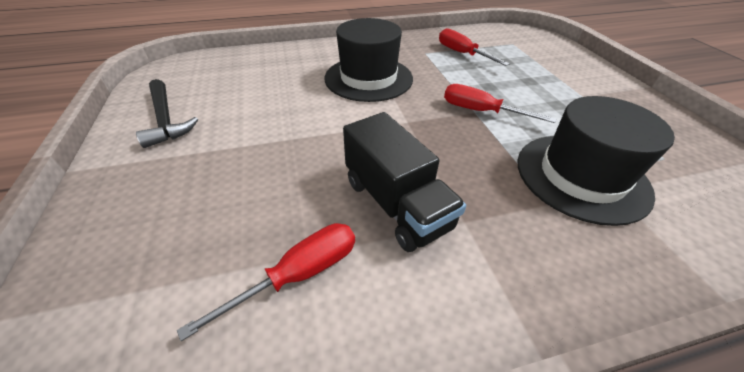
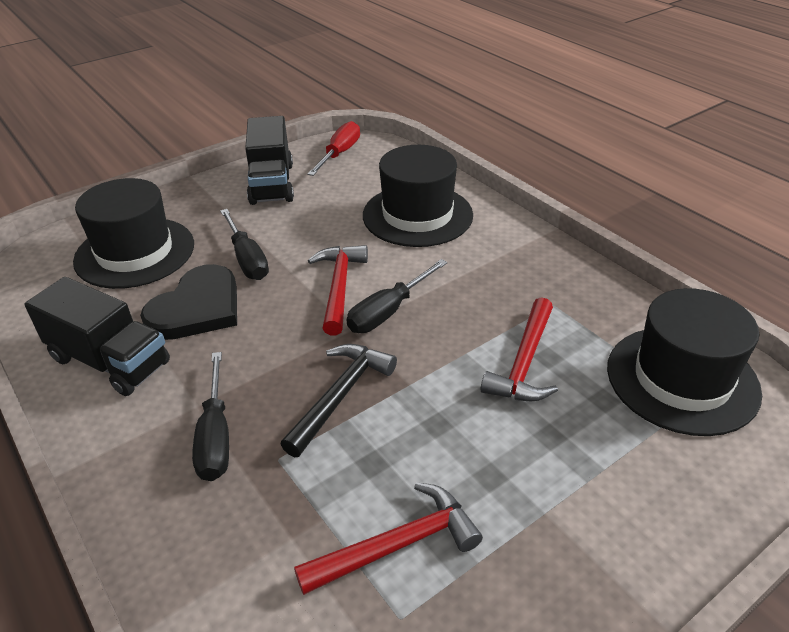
black hat: [325,18,413,102] [518,96,675,226] = 2 -> [73,178,194,289] [363,145,473,247] [607,288,762,436] = 3
black heart: none = 0 -> [140,264,237,340] = 1
black screwdriver: none = 0 -> [192,352,229,481] [220,209,269,280] [347,259,447,333] = 3
black truck: [343,112,466,252] = 1 -> [25,277,170,396] [245,116,294,205] = 2
red hammer: none = 0 -> [294,482,483,595] [308,245,368,335] [481,297,558,401] = 3
red screwdriver: [177,223,355,341] [439,28,510,66] [444,84,556,123] = 3 -> [307,121,360,176] = 1

